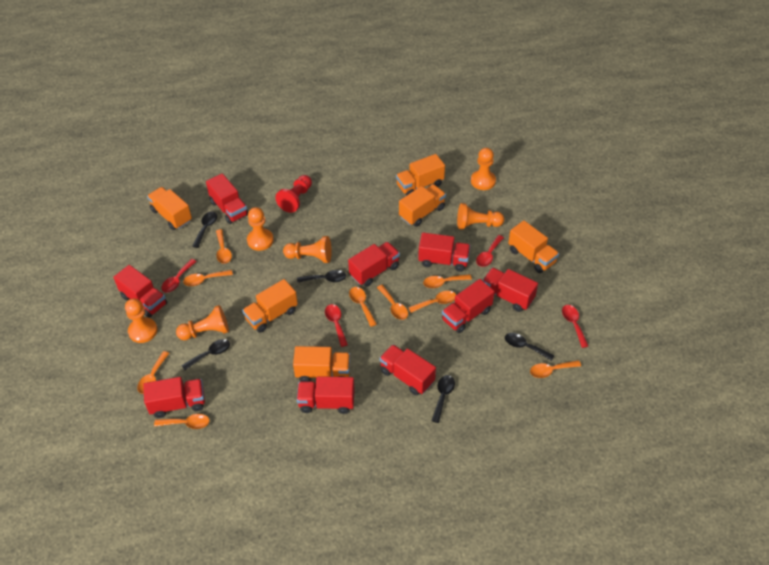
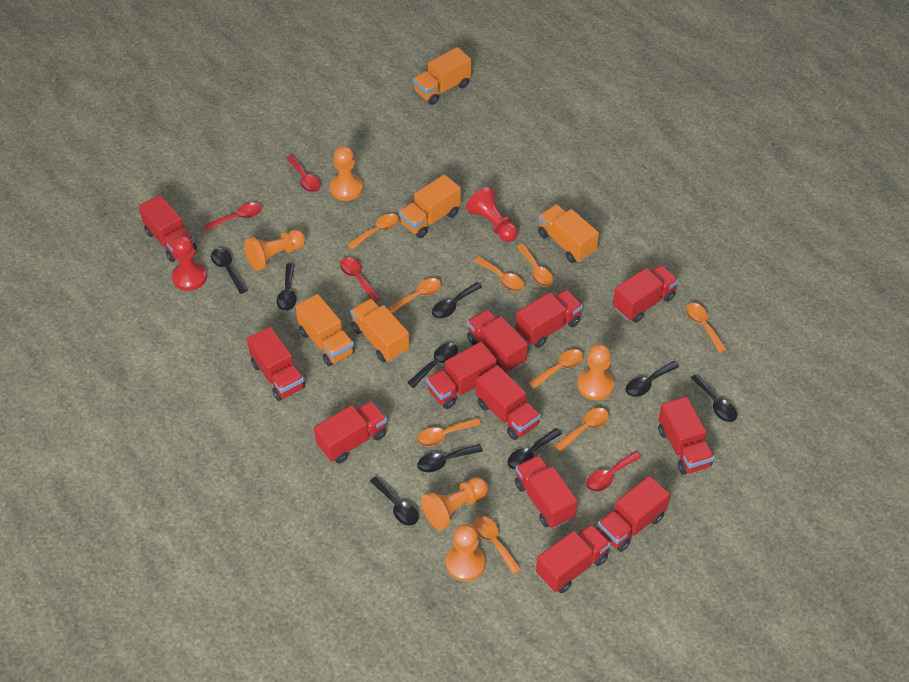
black spoon: [181,339,230,370] [192,211,217,248] [297,270,346,283] [431,375,455,423] [505,333,554,361] = 5 -> [211,248,248,294] [277,263,296,311] [370,476,419,526] [407,343,458,388] [417,444,483,472] [432,282,482,319] [508,428,561,470] [626,361,679,397] [691,374,737,422] = 9
orange pawn: [125,298,157,343] [176,305,229,340] [247,207,274,251] [283,236,332,263] [457,203,504,230] [471,148,496,190] = 6 -> [244,230,306,271] [330,146,363,201] [421,477,488,530] [446,524,485,581] [577,344,614,400] = 5
orange truck: [147,187,192,230] [242,279,298,333] [293,346,350,381] [396,154,445,196] [399,184,446,227] [508,220,559,273] = 6 -> [296,294,355,366] [350,299,409,362] [399,174,461,238] [413,47,472,105] [538,204,599,263] = 5
red pawn: [275,175,312,213] = 1 -> [172,235,207,291] [466,187,518,242] = 2
red truck: [113,265,167,318] [143,377,205,418] [206,173,248,224] [297,376,355,414] [348,242,400,287] [379,345,436,395] [418,233,470,272] [442,279,495,333] [482,268,538,312] = 9 -> [139,195,197,262] [247,327,305,401] [314,401,387,464] [426,342,497,409] [467,309,528,373] [476,365,540,440] [515,455,578,528] [516,290,583,348] [536,524,610,593] [597,476,670,552] [613,265,678,323] [658,397,714,475] = 12

